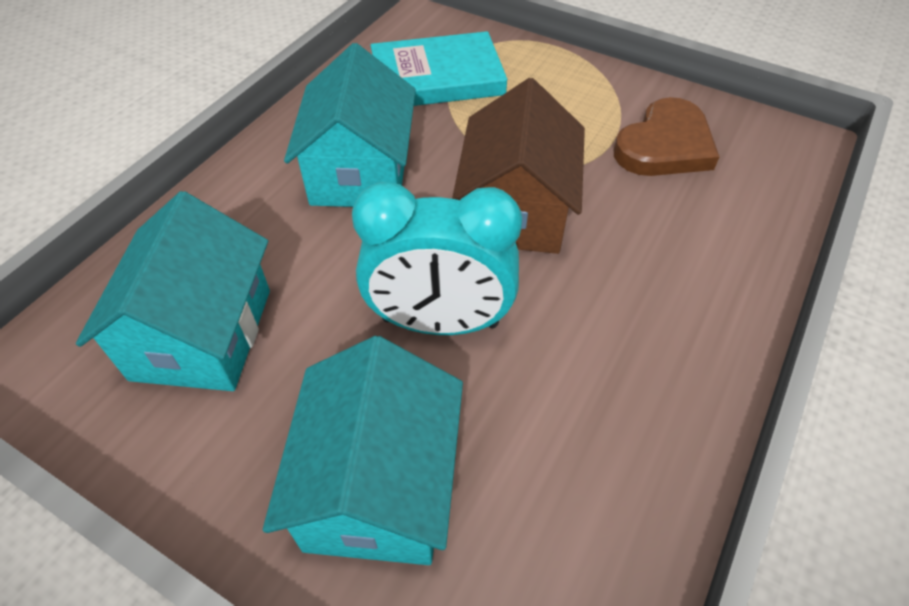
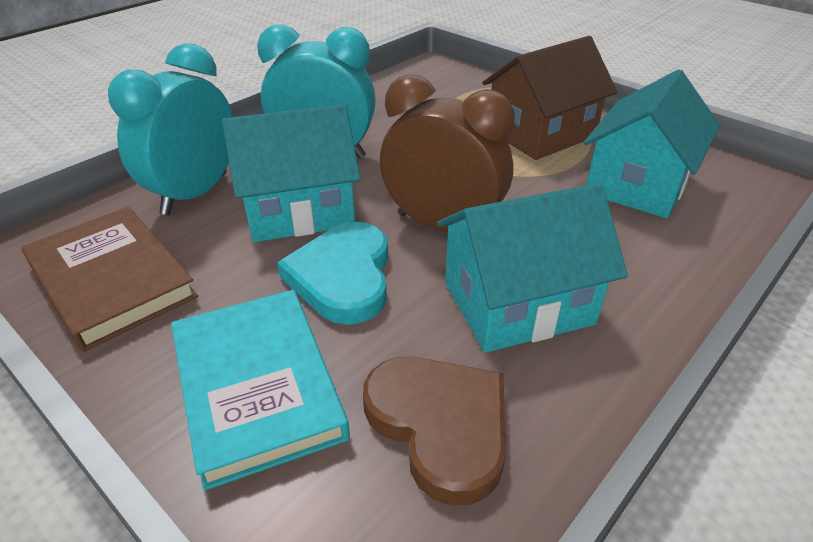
brown book: none = 0 -> [22,207,198,352] = 1
brown clock: none = 0 -> [380,74,515,232] = 1
turquoise clock: [352,182,522,335] = 1 -> [108,43,233,215] [257,25,376,159] = 2
turquoise heart: none = 0 -> [277,222,388,325] = 1

